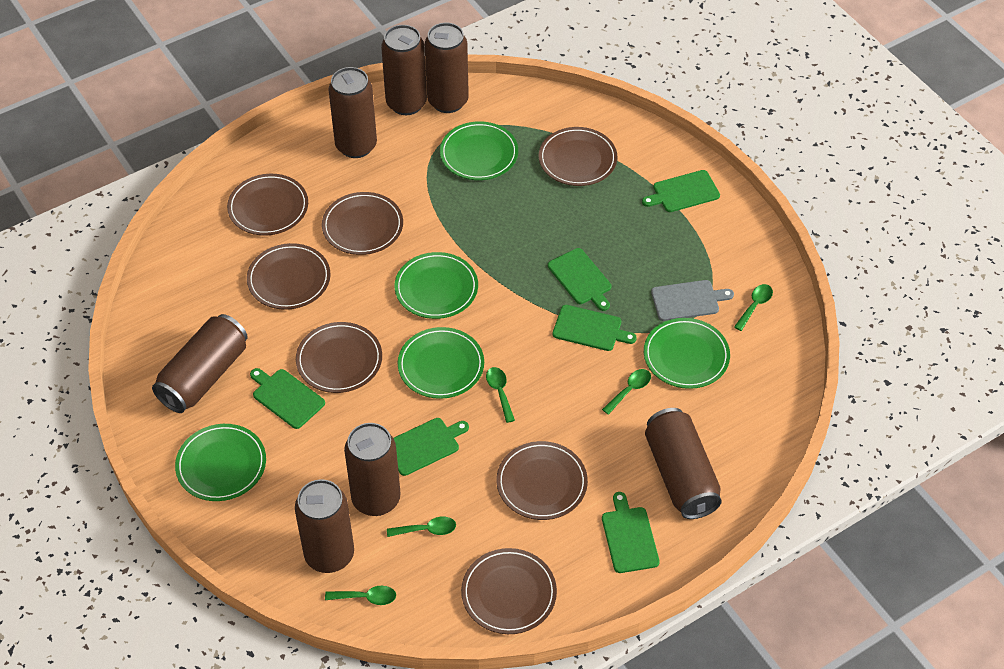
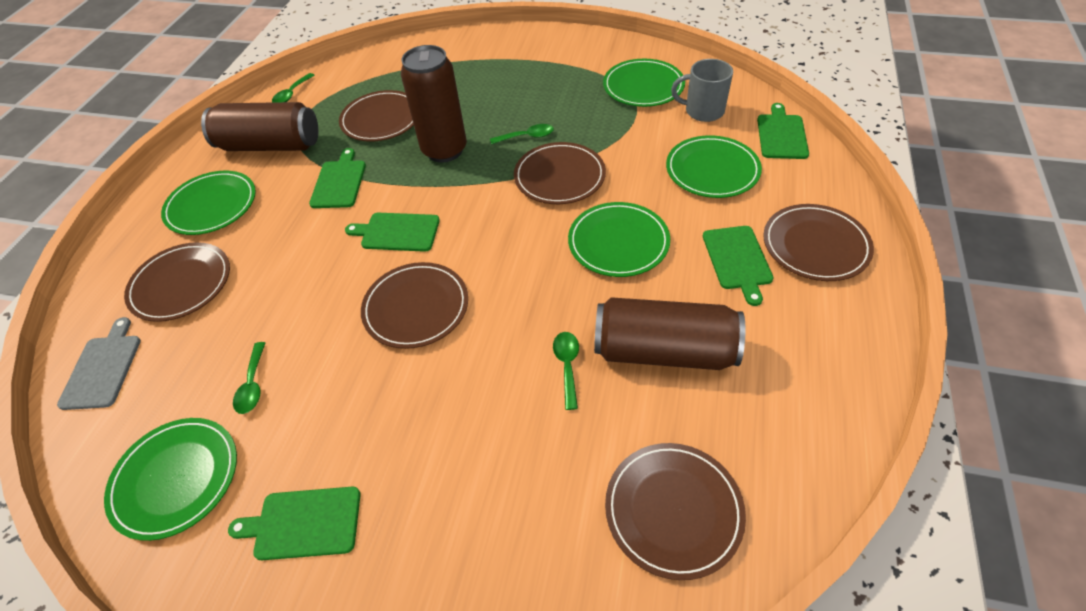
brown can: [152,314,248,413] [295,479,354,573] [328,67,377,158] [344,423,401,516] [381,25,427,115] [425,23,469,113] [645,408,722,519] = 7 -> [201,102,318,151] [401,45,467,163] [594,297,745,370] = 3
brown plate: [227,174,308,236] [247,243,330,310] [296,322,382,393] [322,192,403,255] [461,548,557,634] [496,441,588,520] [539,127,617,186] = 7 -> [124,242,230,322] [339,90,414,142] [361,262,468,349] [514,142,606,204] [605,443,746,580] [763,204,874,281] = 6
green cutting board: [250,368,325,429] [394,418,469,476] [548,248,611,311] [553,305,637,351] [602,492,660,573] [642,170,720,212] = 6 -> [228,487,361,560] [309,148,366,208] [345,213,440,252] [703,226,773,306] [757,103,809,159] = 5
green spoon: [325,586,396,605] [387,517,456,537] [486,367,515,423] [602,369,651,415] [734,284,773,331] = 5 -> [233,342,265,414] [272,73,315,103] [490,124,554,144] [553,332,579,410] = 4
grey mug: none = 0 -> [671,59,733,122] = 1

